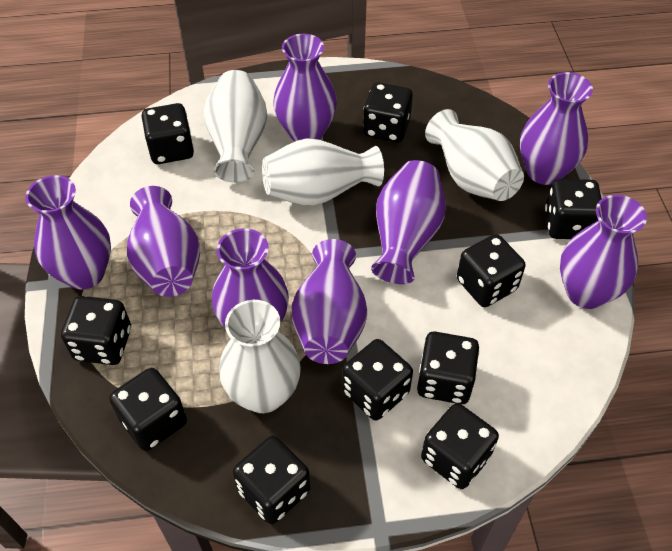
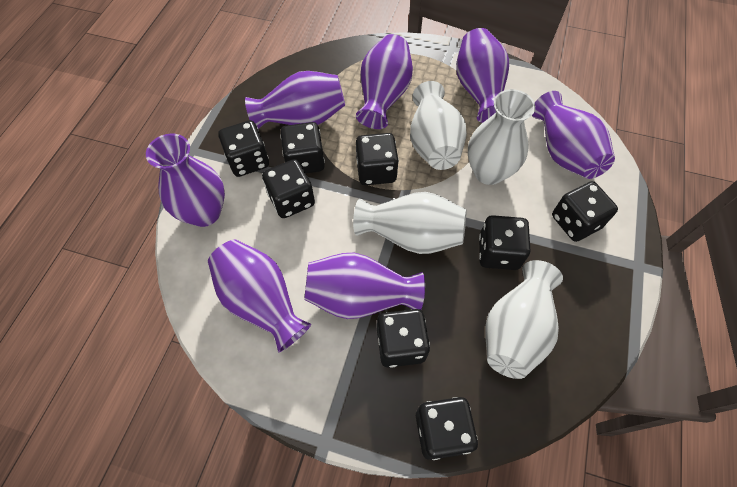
black dice: [61,296,131,365] [109,368,187,451] [142,103,194,164] [233,436,310,524] [342,339,413,421] [363,82,413,143] [417,331,479,404] [421,403,499,489] [457,234,525,307] [545,179,602,239] = 10 -> [218,120,269,177] [262,159,315,218] [280,122,325,173] [356,133,399,185] [377,309,430,368] [416,397,478,460] [479,215,530,270] [552,181,618,242] = 8
purple vase: [25,175,111,290] [127,186,200,297] [212,228,289,327] [273,34,337,142] [291,239,367,364] [371,160,446,284] [520,72,593,185] [560,195,647,309] = 8 -> [146,134,225,227] [208,239,311,352] [245,71,345,129] [304,253,425,319] [356,34,413,129] [456,28,509,123] [532,91,615,179] = 7

